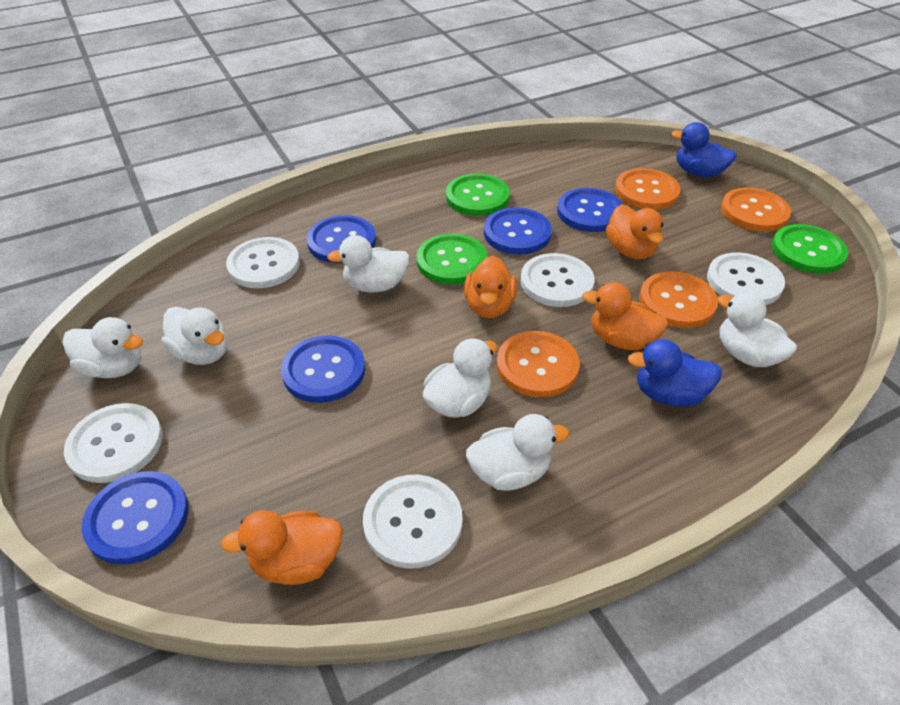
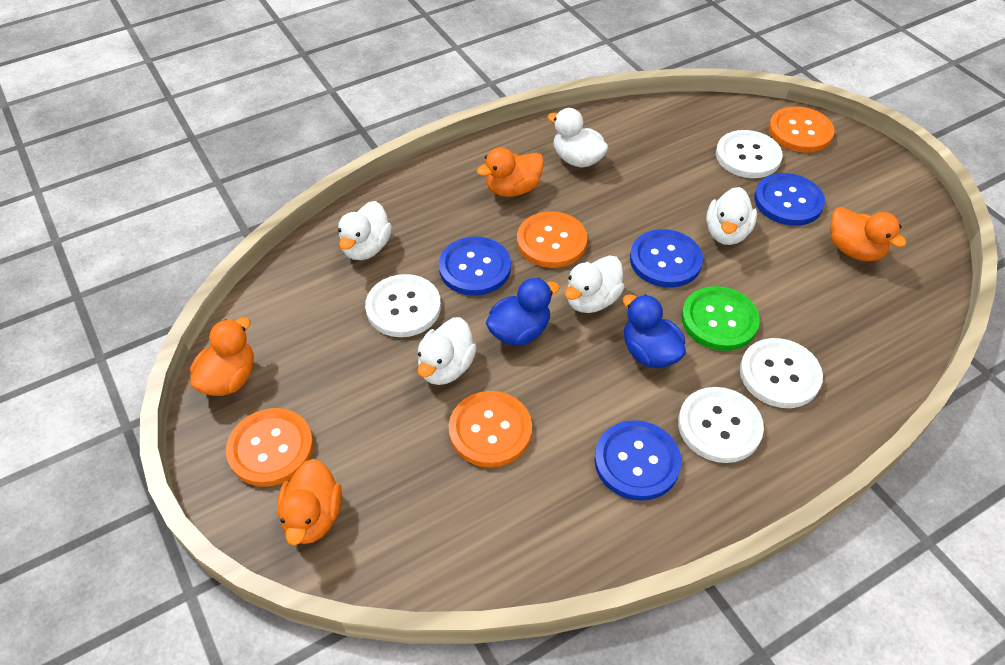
blue button: [82,471,189,565] [281,335,365,403] [306,215,376,263] [484,207,552,255] [557,188,623,232] = 5 -> [439,236,511,296] [594,420,681,501] [630,229,703,288] [754,173,825,226] = 4
green button: [417,234,487,285] [446,174,510,216] [772,224,848,274] = 3 -> [682,286,760,351] = 1
white button: [64,403,163,483] [226,237,300,288] [363,475,463,569] [520,253,594,307] [707,252,785,305] = 5 -> [365,274,441,337] [678,387,764,463] [716,130,783,178] [740,338,823,408] = 4
white duck: [63,317,143,378] [162,307,227,365] [327,235,410,292] [423,338,498,418] [466,414,569,491] [717,292,797,367] = 6 -> [338,201,392,260] [417,317,477,385] [548,108,608,168] [565,255,624,313] [706,187,757,245] = 5

